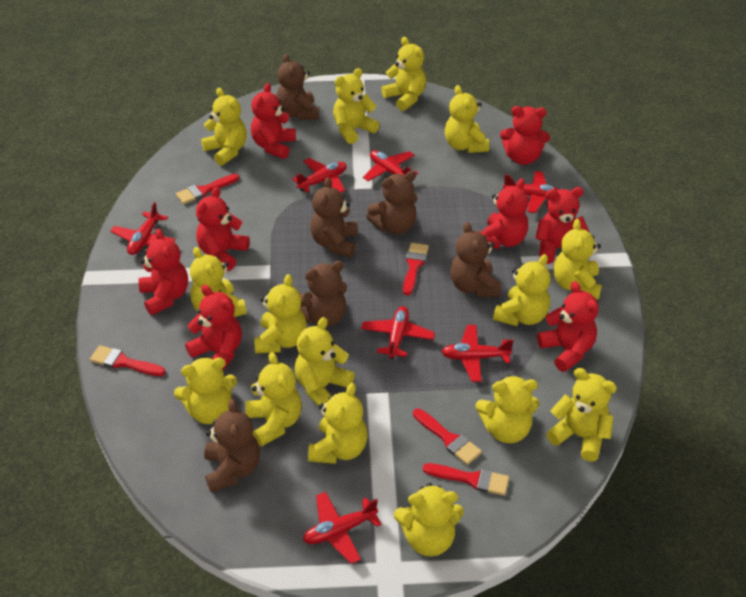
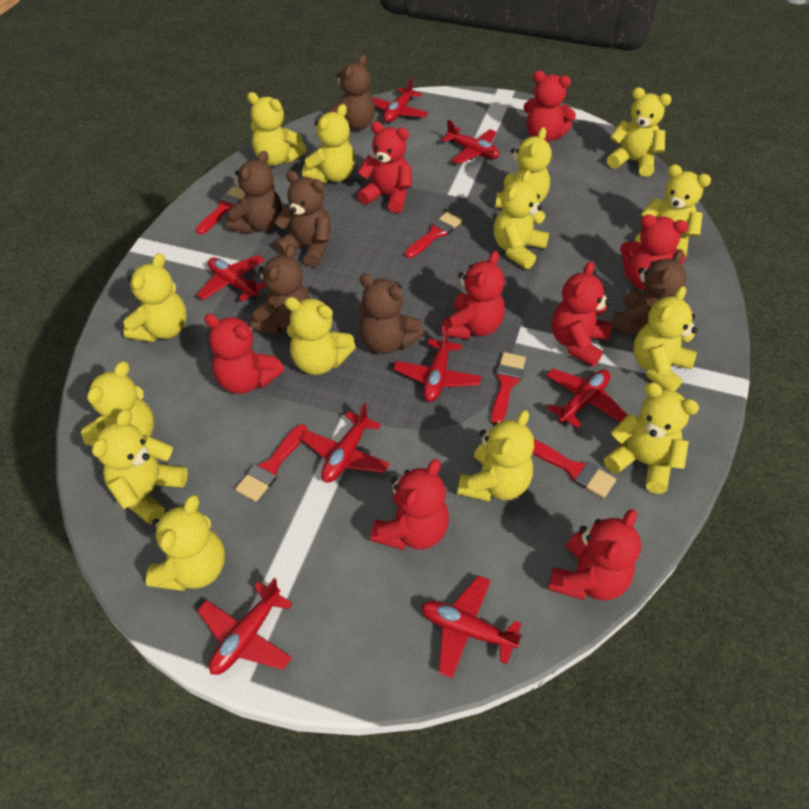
red plane: [111,202,176,255] [292,158,347,193] [303,492,382,564] [361,306,435,359] [363,150,418,181] [441,325,514,382] [503,171,560,213] = 7 -> [197,255,265,302] [197,578,293,675] [301,403,390,483] [373,77,429,122] [393,327,481,402] [421,575,522,678] [442,120,499,164] [546,369,628,428] = 8
yellow teddy bear: [174,357,237,424] [190,247,247,317] [201,88,247,166] [245,352,302,447] [254,274,307,353] [295,317,355,406] [308,383,368,464] [333,68,380,144] [381,37,426,111] [394,483,464,557] [445,85,489,153] [476,375,539,443] [493,254,550,326] [546,368,617,462] [554,219,602,300] = 15 -> [81,361,154,446] [92,409,188,525] [123,253,187,342] [146,495,225,591] [247,92,306,166] [285,297,356,375] [302,104,355,183] [457,410,534,502] [494,170,549,269] [495,127,552,208] [604,382,699,494] [607,87,671,177] [633,286,697,391] [635,164,711,256] = 14

